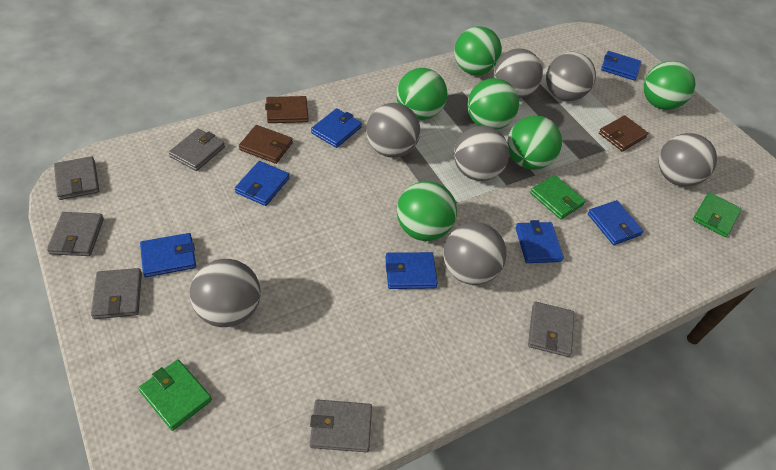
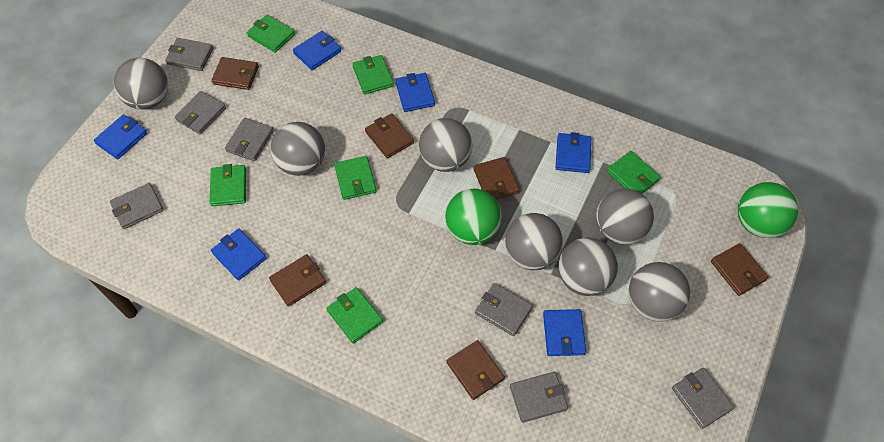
blue wallet: [140,233,196,277] [235,161,290,206] [311,108,362,148] [385,252,438,289] [516,220,564,263] [588,200,644,245] [601,51,641,81] = 7 -> [94,114,147,159] [211,228,267,281] [293,31,341,70] [395,73,435,112] [543,309,586,356] [556,132,591,173] = 6
brown wallet: [239,125,293,164] [265,96,309,123] [599,115,648,151] = 3 -> [211,57,259,90] [269,254,326,307] [365,113,414,158] [447,340,505,400] [473,157,519,200] [711,243,769,296] = 6
green ball: [396,68,447,120] [397,181,457,241] [454,26,502,75] [467,78,519,130] [507,116,562,170] [643,61,696,110] = 6 -> [445,189,502,245] [738,182,798,238] = 2
green wallet: [138,359,212,431] [530,175,585,219] [693,192,742,237] = 3 -> [210,164,246,206] [247,14,295,53] [326,287,383,344] [334,156,376,200] [352,55,394,95] [607,151,661,194] = 6
grey wallet: [47,212,104,256] [54,156,99,200] [91,268,142,319] [169,128,225,171] [310,399,372,452] [528,302,574,357] = 6 -> [110,183,164,229] [165,38,213,71] [175,91,226,134] [225,118,274,161] [475,283,533,336] [510,372,568,423] [672,368,734,429] = 7

